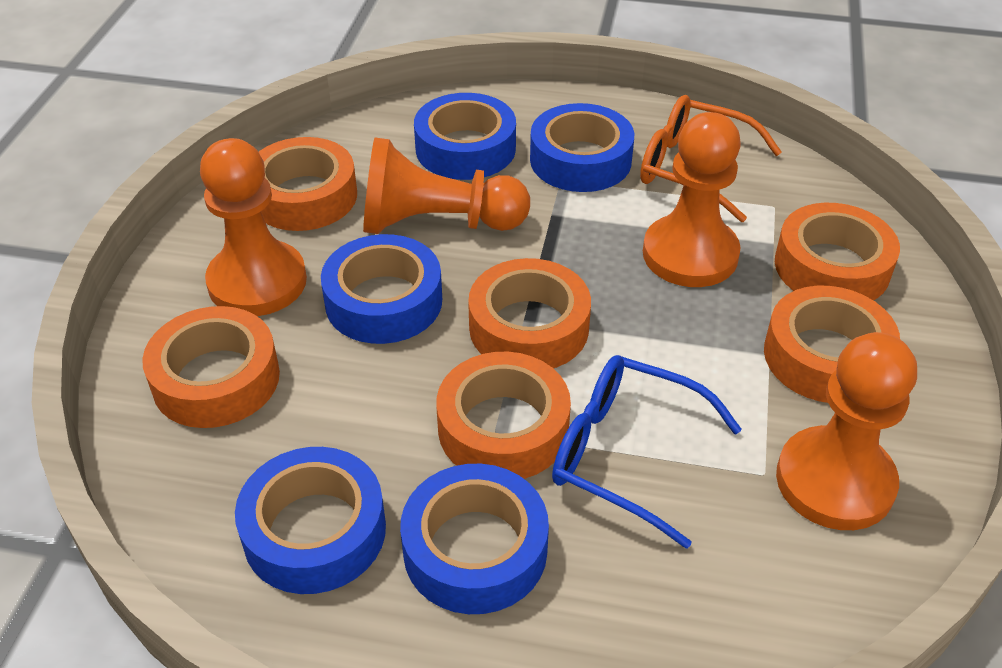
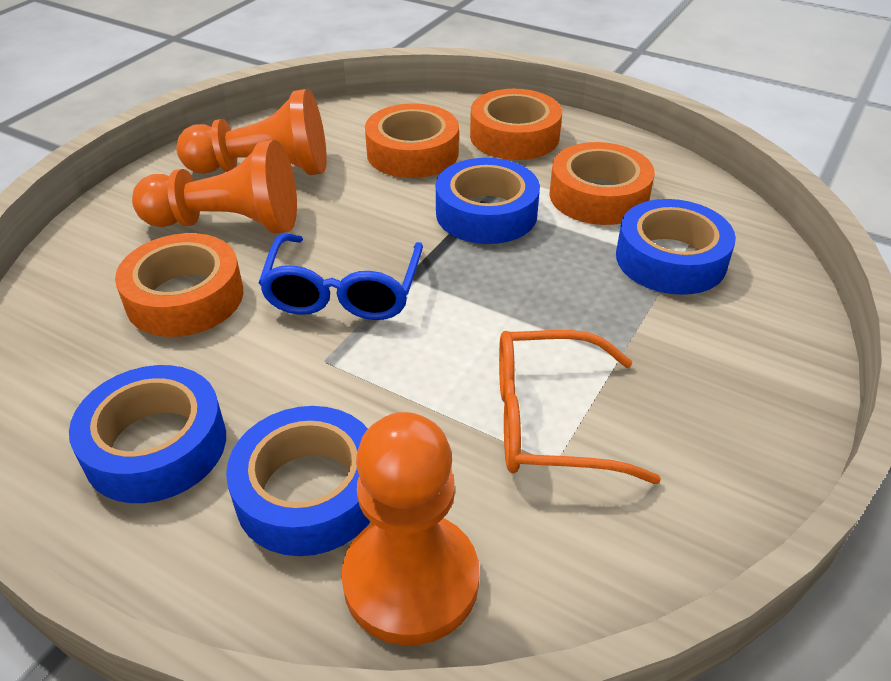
blue tape: [235,447,386,594] [321,234,442,344] [400,464,549,614] [414,93,516,180] [530,103,634,192] = 5 -> [69,365,226,503] [226,406,370,556] [436,158,540,244] [616,199,736,295] = 4
orange pawn: [200,138,307,316] [363,137,530,234] [643,112,741,287] [776,332,917,530] = 4 -> [132,140,297,233] [176,89,327,175] [342,412,480,645] = 3
orange tape: [142,306,280,428] [259,137,357,231] [436,352,571,479] [468,258,591,368] [764,286,900,403] [775,203,900,300] = 6 -> [115,233,243,337] [365,103,459,178] [470,89,562,160] [549,142,655,225] = 4

